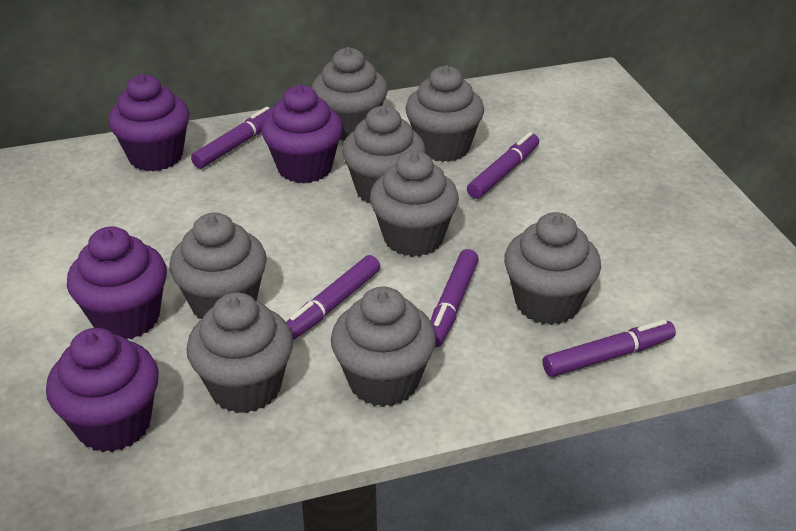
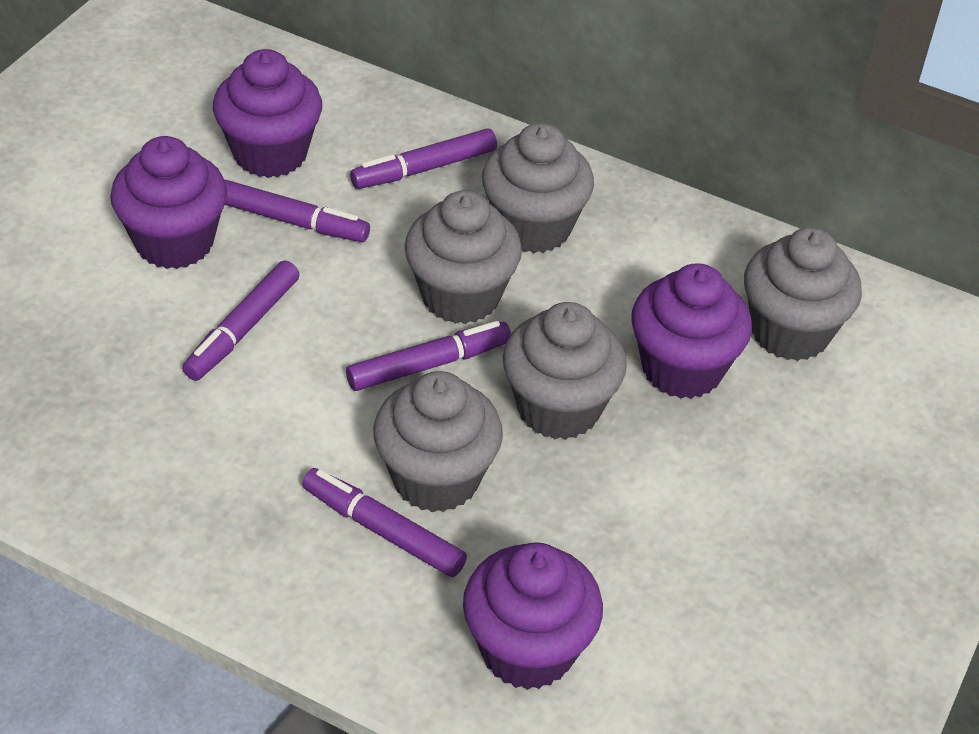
grey cupcake: [169,213,267,319] [186,292,293,413] [312,47,388,141] [331,286,436,407] [342,106,426,203] [370,151,459,257] [405,65,484,162] [504,212,601,325] = 8 -> [373,371,503,513] [404,190,522,324] [482,123,594,253] [502,302,627,440] [744,227,862,361] = 5

